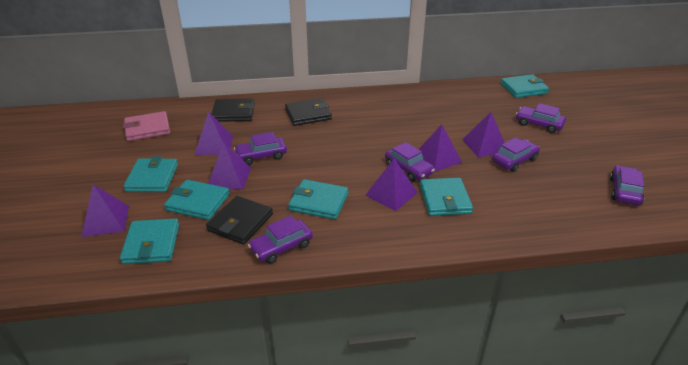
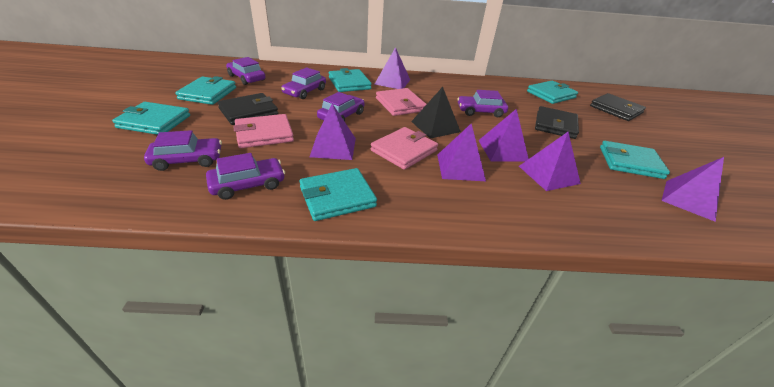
black pyramid: none = 0 -> [411,87,461,139] = 1
pink wallet: [123,111,170,141] = 1 -> [233,114,294,148] [371,127,438,170] [376,88,427,116] = 3

